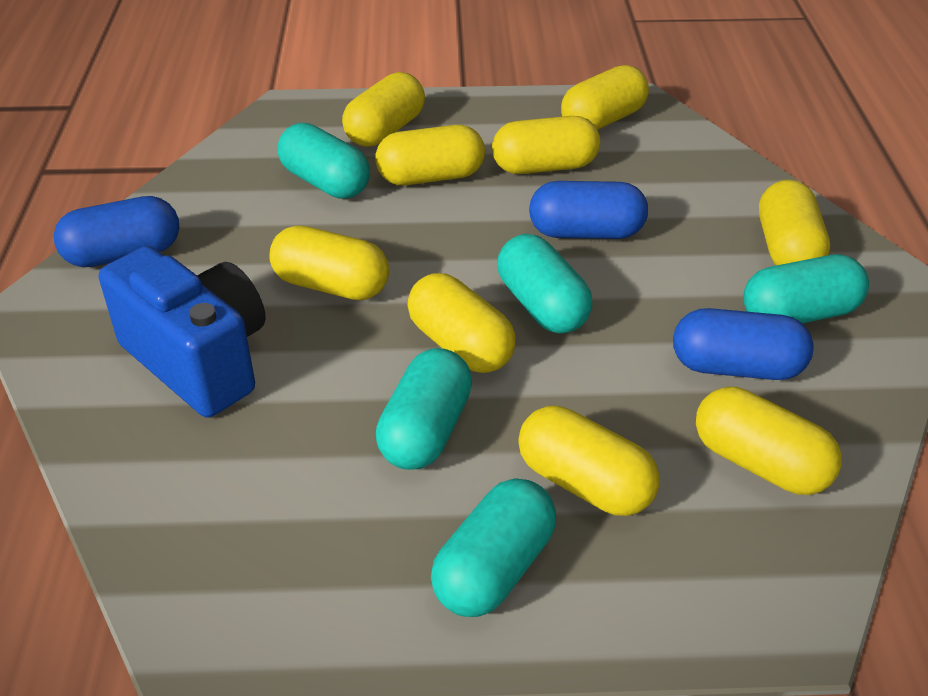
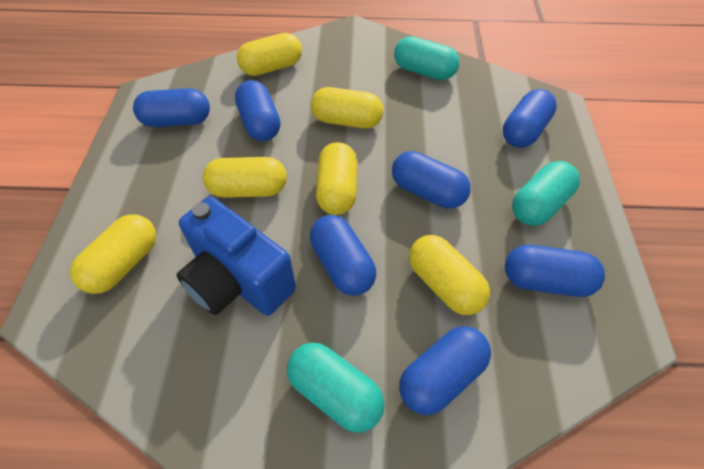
blue capsule: [53,196,179,267] [529,181,648,239] [673,308,814,380] = 3 -> [133,88,210,127] [235,80,281,141] [310,215,376,296] [392,151,471,209] [399,326,491,415] [503,89,557,148] [505,245,605,297] = 7
turquoise capsule: [277,123,370,199] [376,348,472,470] [431,478,556,617] [497,234,592,334] [743,254,869,323] = 5 -> [287,343,385,433] [394,36,460,80] [512,161,580,226] = 3
yellow capsule: [269,225,389,300] [342,72,425,147] [375,125,485,185] [407,273,516,373] [492,116,600,174] [518,406,660,516] [561,65,649,130] [696,387,842,495] [759,180,830,265] = 9 -> [70,214,156,294] [203,157,287,198] [237,33,302,76] [311,87,384,129] [316,142,357,215] [409,235,490,315] = 6

